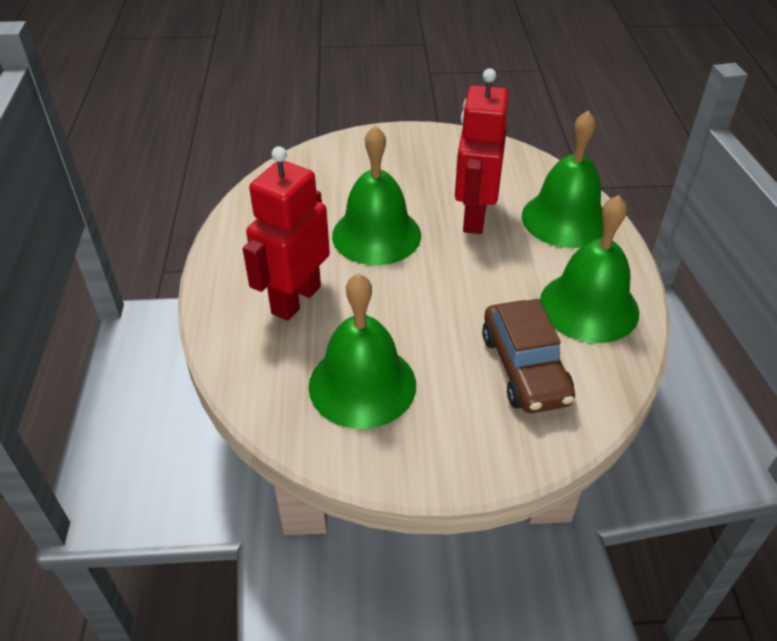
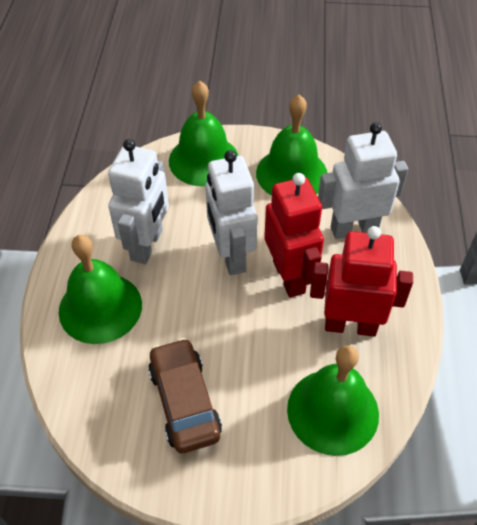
white robot: none = 0 -> [108,139,169,264] [205,150,258,275] [318,122,408,239] = 3

